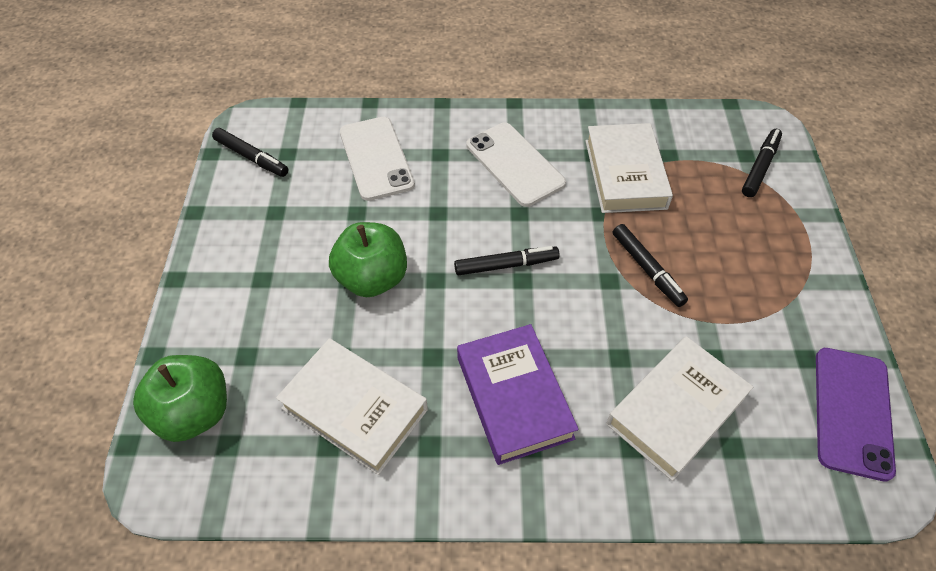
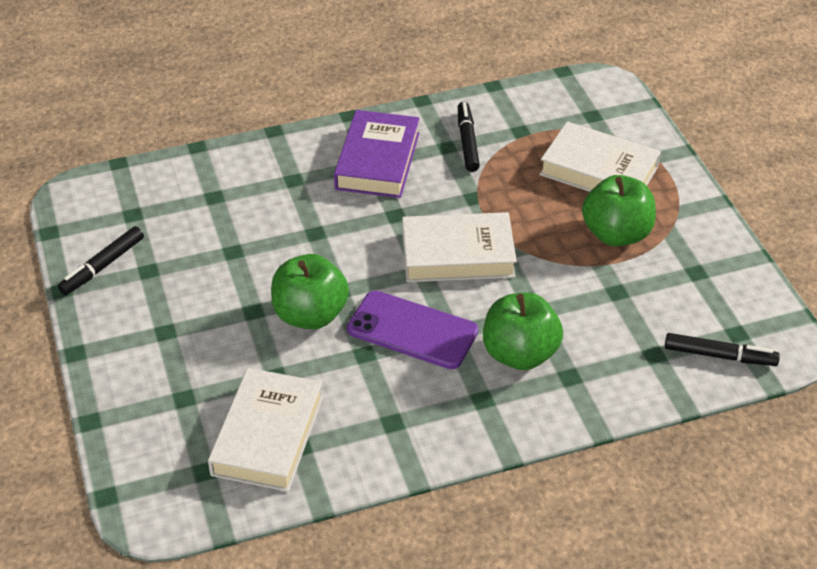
black marker: [212,128,288,177] [454,246,560,275] [613,224,688,307] [742,129,782,197] = 4 -> [58,226,144,295] [458,102,480,172] [665,333,780,366] = 3
green apple: [133,355,227,442] [329,222,407,297] = 2 -> [271,254,349,329] [483,293,563,370] [582,175,656,246] = 3
white phone: [340,117,415,201] [467,123,566,207] = 2 -> none = 0

